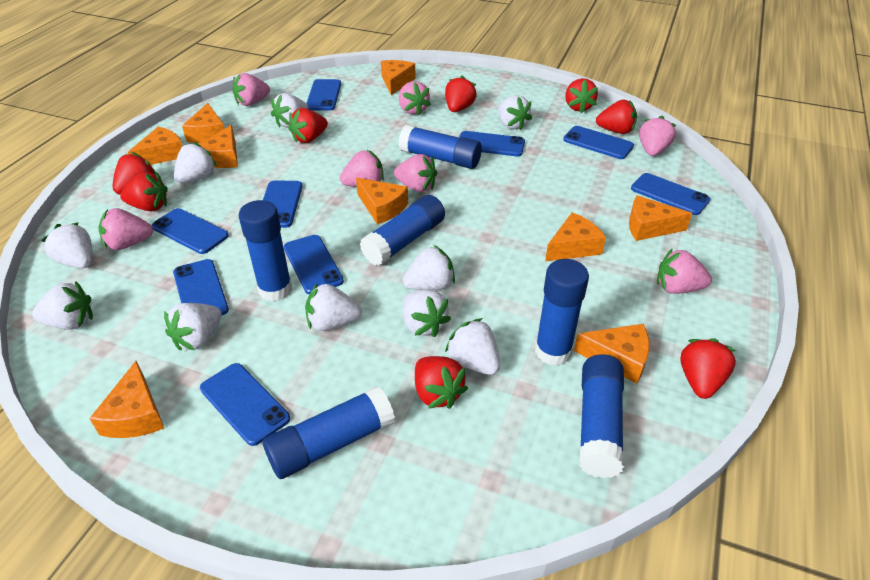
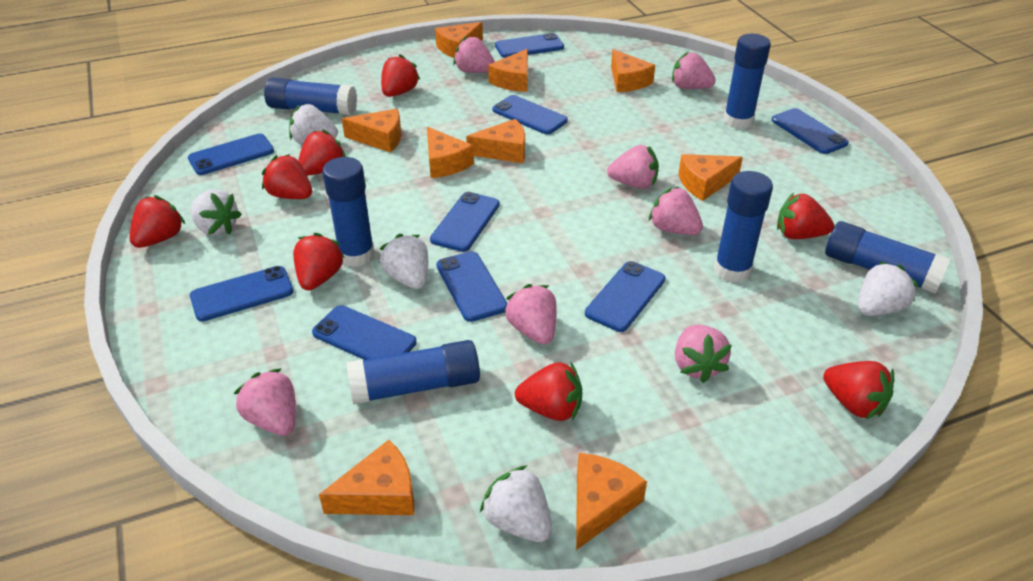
white strawberry: [32,282,93,330] [41,222,92,268] [164,303,222,351] [174,142,217,183] [271,93,308,128] [305,283,362,331] [403,245,455,290] [403,290,451,337] [445,318,500,375] [498,95,532,131] = 10 -> [190,189,242,236] [289,104,338,145] [379,234,428,289] [480,465,552,542] [858,261,919,316] = 5

